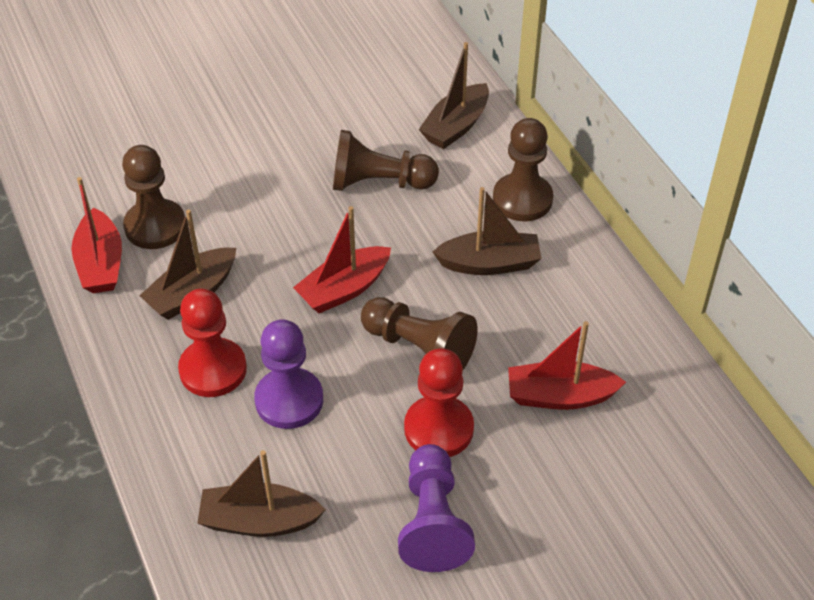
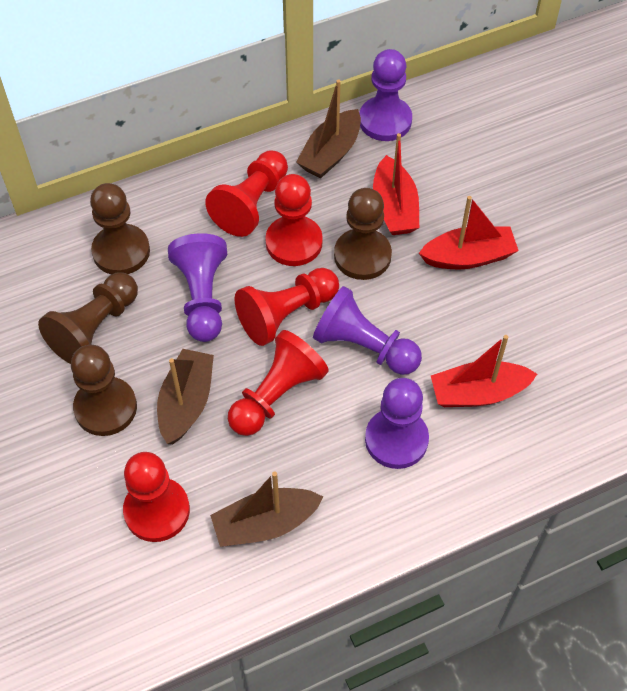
brown boat: [139,210,236,320] [197,450,326,537] [419,42,489,149] [433,187,541,275] = 4 -> [157,349,214,444] [210,472,323,547] [296,79,361,179] = 3
purple pawn: [254,319,323,429] [398,444,475,572] = 2 -> [168,233,227,342] [313,286,422,375] [359,49,412,141] [365,378,429,469] = 4
red pawn: [178,289,247,397] [404,348,474,457] = 2 -> [123,452,190,542] [205,150,288,237] [228,330,329,436] [235,268,339,346] [265,174,323,266] = 5

